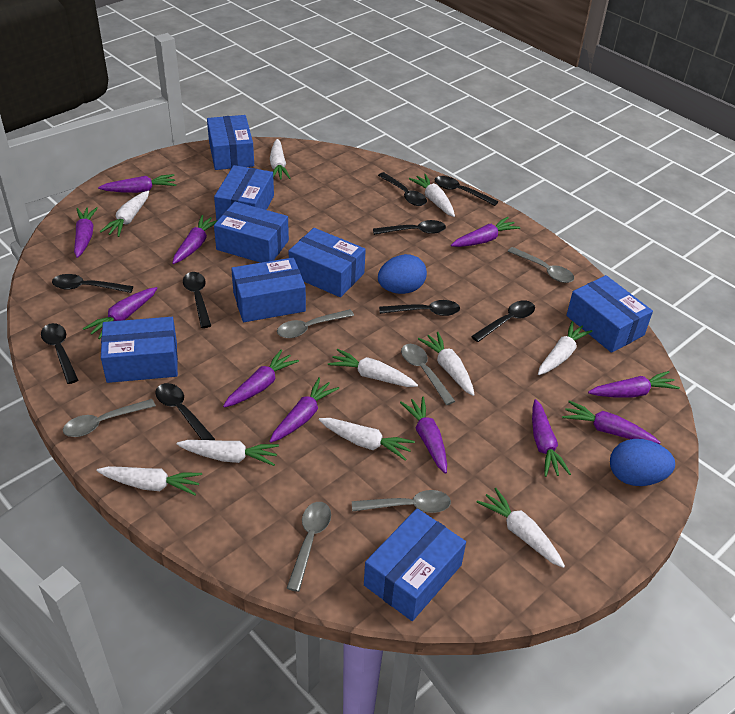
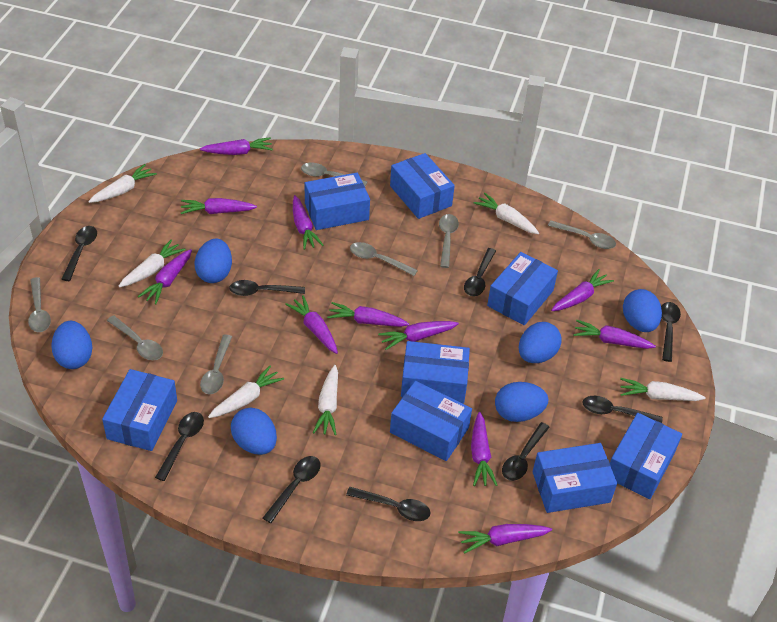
blue egg: [378,254,427,294] [610,439,675,486] = 2 -> [51,321,92,369] [195,239,232,283] [231,408,277,455] [495,382,548,422] [519,322,562,363] [623,289,662,332] = 6
grey spoon: [63,399,156,437] [277,309,354,338] [287,502,331,592] [352,490,451,513] [401,344,455,405] [508,247,574,283] = 6 -> [28,277,51,332] [107,315,163,360] [200,334,232,394] [301,163,368,187] [350,242,418,276] [439,214,459,268] [548,220,616,249] = 7
white carrot: [97,466,202,495] [100,191,149,237] [177,440,279,466] [270,139,291,180] [319,418,415,461] [328,349,418,387] [409,174,455,217] [418,332,475,396] [477,488,565,568] [538,321,593,375] = 10 -> [88,164,157,203] [118,239,186,288] [208,366,284,418] [313,365,338,435] [473,193,539,234] [620,378,706,401] = 6

